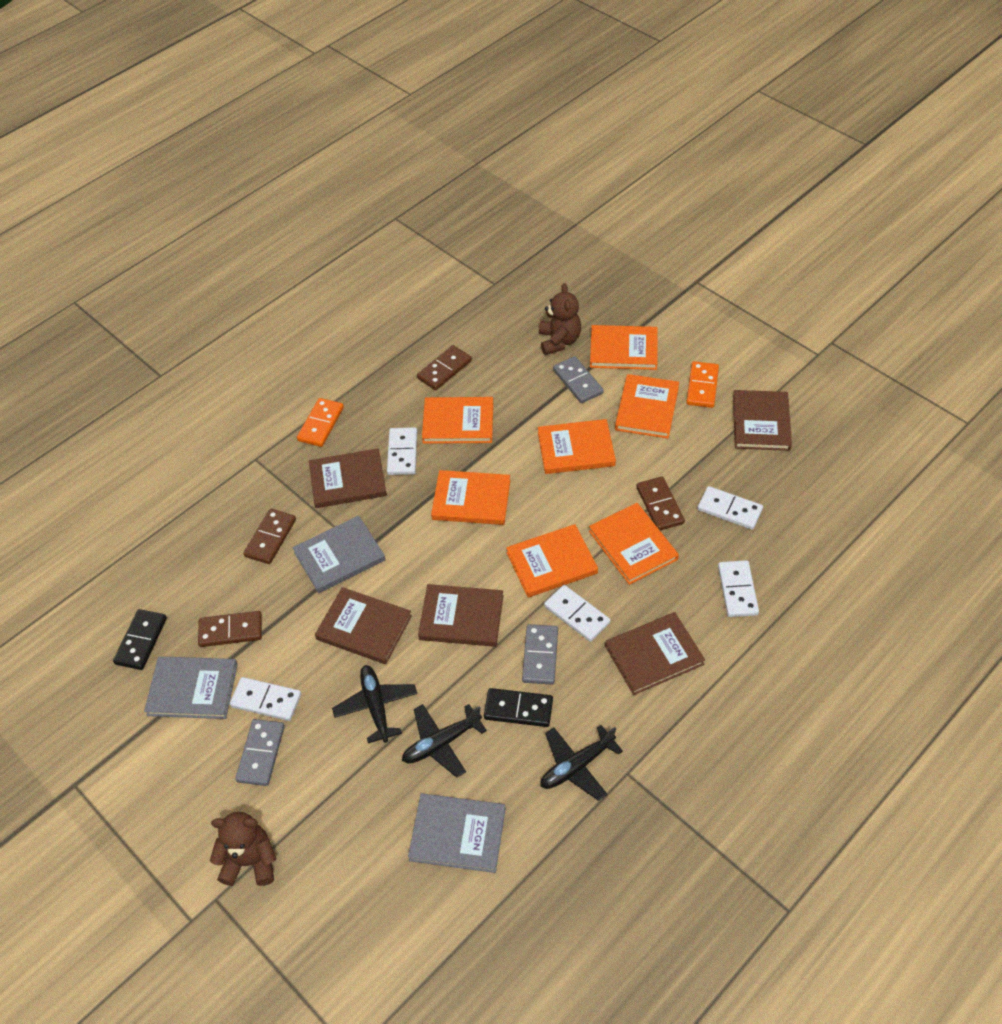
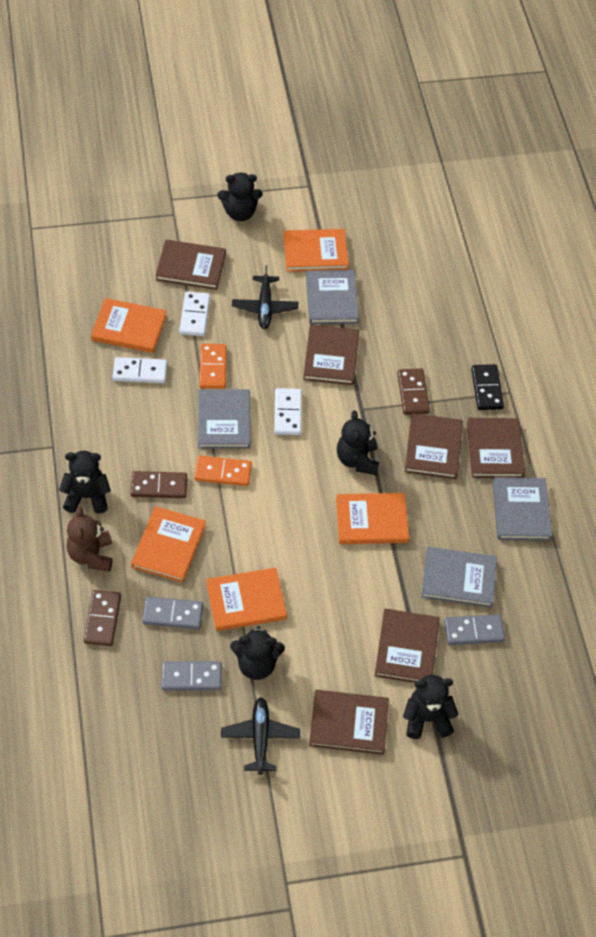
black domino: [113,609,167,670] [484,688,553,727] = 2 -> [471,364,504,410] = 1
black plane: [332,665,417,743] [402,704,487,778] [540,725,623,801] = 3 -> [221,697,300,775] [232,265,298,329] = 2
black teddy bear: none = 0 -> [59,451,111,514] [218,173,263,221] [230,626,285,680] [337,411,379,475] [403,675,459,739] = 5
brown book: [309,448,387,508] [315,587,412,664] [418,584,504,647] [605,612,705,695] [733,390,792,451] = 5 -> [155,240,226,290] [303,324,359,385] [309,690,389,755] [375,608,440,683] [405,413,463,479] [467,418,525,478] = 6
brown domino: [198,611,262,647] [243,509,296,564] [417,345,472,390] [636,476,685,531] = 4 -> [83,590,121,646] [131,471,187,498] [397,368,430,415] = 3
brown teddy bear: [210,812,276,886] [539,283,581,355] = 2 -> [66,507,113,572] = 1
grey book: [144,656,238,719] [293,515,386,593] [408,793,506,873] = 3 -> [198,389,251,449] [306,270,359,324] [421,547,497,608] [493,477,552,541] = 4
orange book: [422,397,493,444] [431,470,510,525] [506,524,598,597] [538,419,616,474] [589,503,679,585] [590,325,658,370] [615,374,679,439] = 7 -> [91,298,167,353] [131,506,206,583] [206,568,287,631] [283,229,349,272] [336,493,409,544] = 5
white domino: [230,677,301,721] [387,427,418,475] [544,585,610,642] [697,486,763,530] [718,560,759,617] = 5 -> [113,357,167,383] [179,292,210,336] [274,388,302,435] = 3

